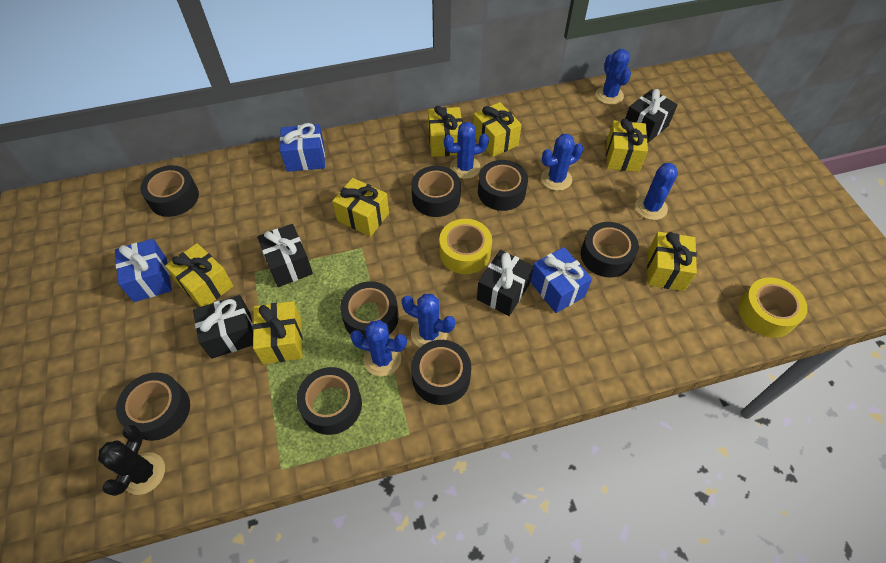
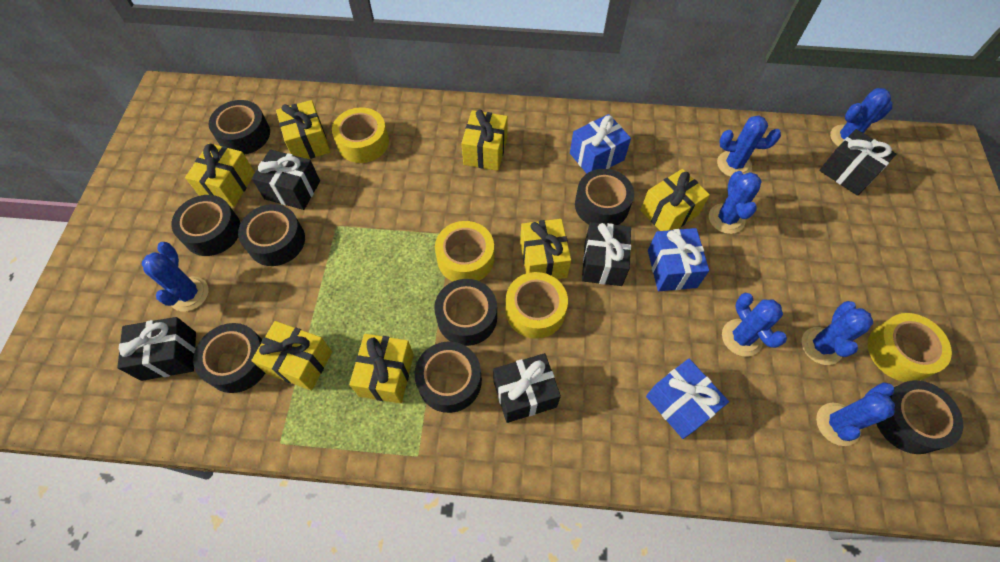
black cactus: [98,425,165,496] = 1 -> none = 0
black gift: [193,295,253,359] [257,224,313,287] [477,250,534,316] [625,89,677,143] = 4 -> [117,317,196,381] [251,149,320,210] [493,353,561,423] [582,222,631,286] [819,129,896,196] = 5
blue cactus: [350,320,407,376] [401,294,455,348] [444,122,489,179] [541,134,583,191] [596,49,631,105] [635,163,678,220] = 6 -> [142,242,209,311] [709,171,762,234] [717,115,781,177] [722,293,787,356] [802,301,873,365] [816,382,895,446] [830,88,892,147] = 7
yellow tape: [439,219,492,274] [738,278,808,338] = 2 -> [332,107,389,163] [435,221,494,281] [506,272,568,339] [868,313,952,382] = 4

